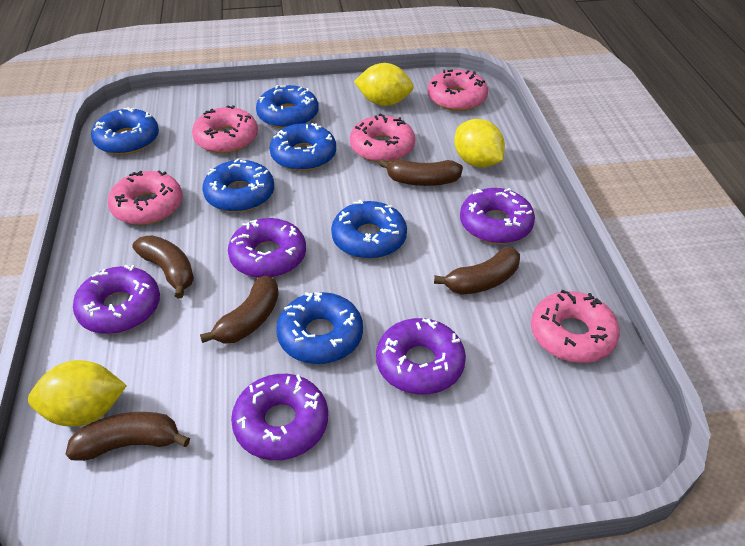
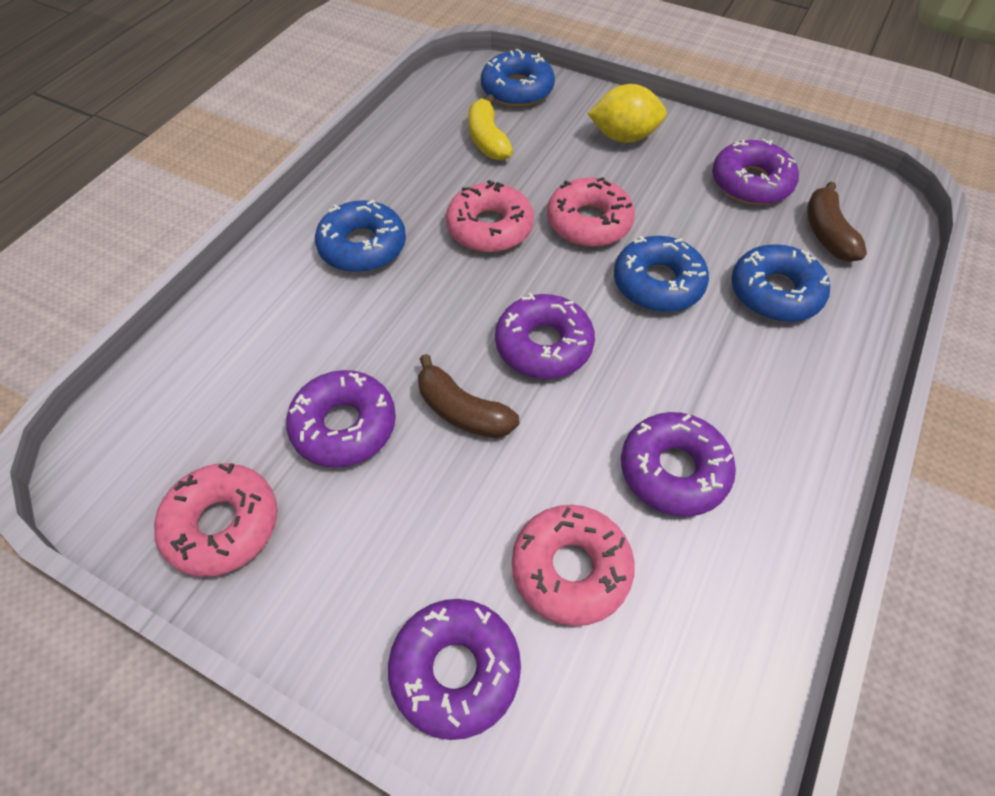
blue donut: [91,107,159,155] [202,158,274,212] [256,85,319,129] [270,123,336,171] [276,292,363,364] [331,199,407,259] = 6 -> [315,200,406,272] [481,49,555,106] [614,236,709,312] [731,244,830,322] = 4
brown banana: [66,412,190,461] [132,235,194,299] [200,275,279,344] [379,159,463,186] [434,247,520,295] = 5 -> [418,354,519,438] [807,182,867,262] = 2
pink donut: [108,170,183,225] [192,105,258,153] [350,114,415,162] [427,69,488,111] [531,290,620,363] = 5 -> [154,463,277,577] [446,180,534,252] [512,505,635,626] [547,177,635,247] = 4
yellow banana: none = 0 -> [468,94,513,160] = 1
yellow lemon: [28,360,127,427] [354,63,414,106] [454,119,505,167] = 3 -> [588,84,667,143] = 1

